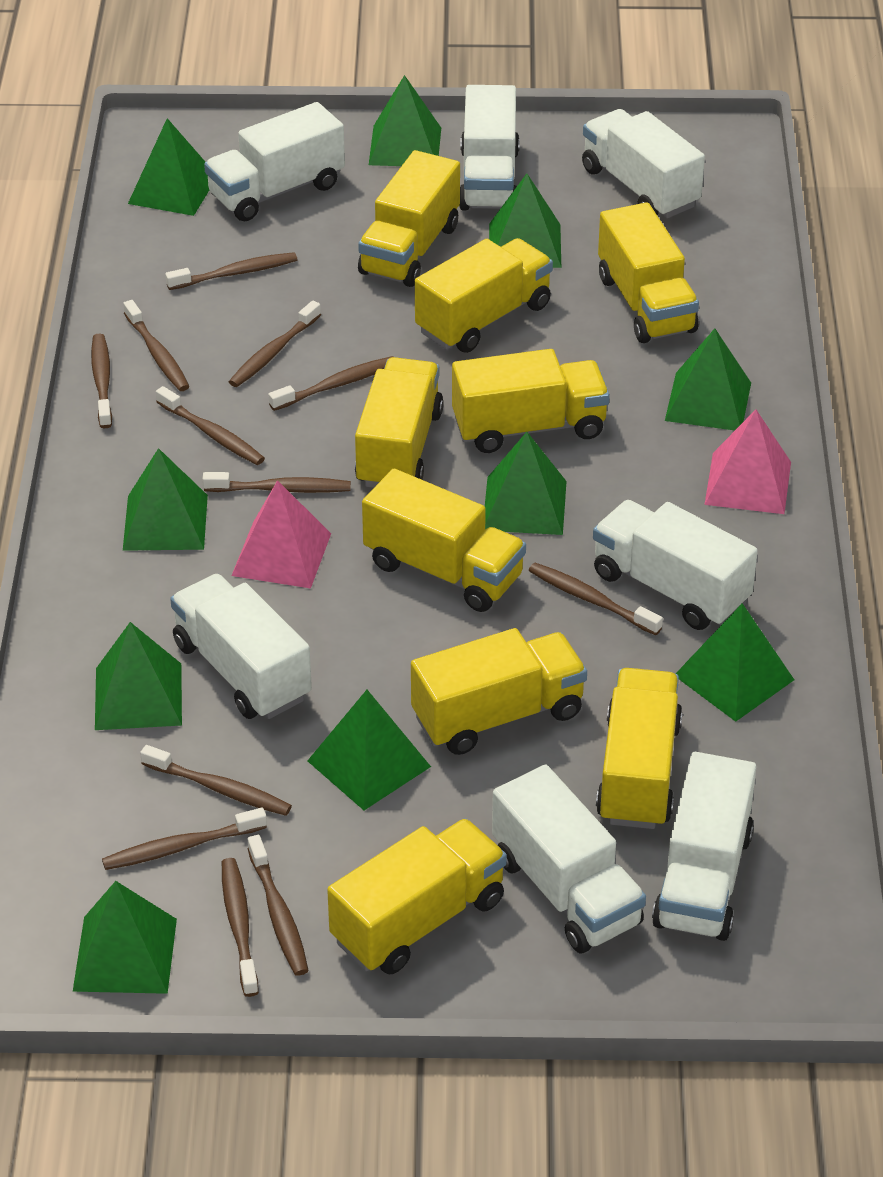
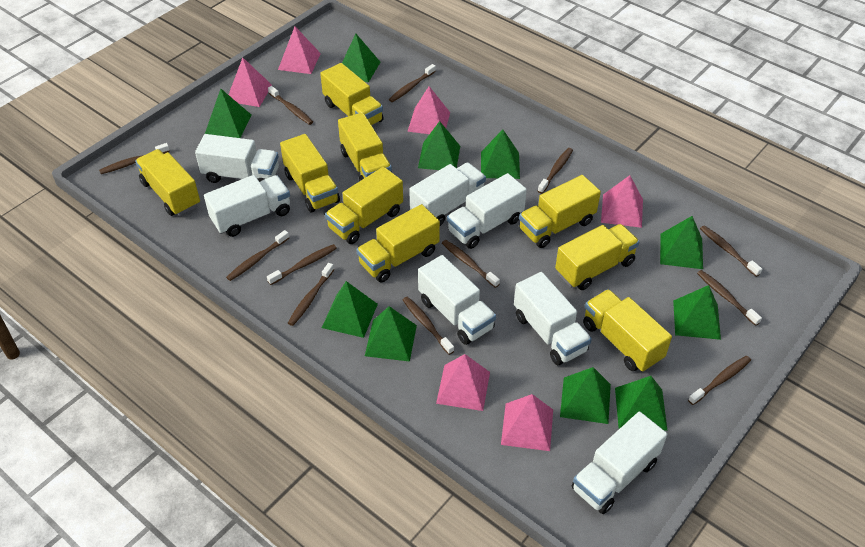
pink pyramid: [231,480,331,588] [705,410,791,514] = 2 -> [228,58,272,107] [278,26,321,74] [407,86,450,134] [436,354,490,411] [501,394,553,451] [601,175,643,228] = 6

